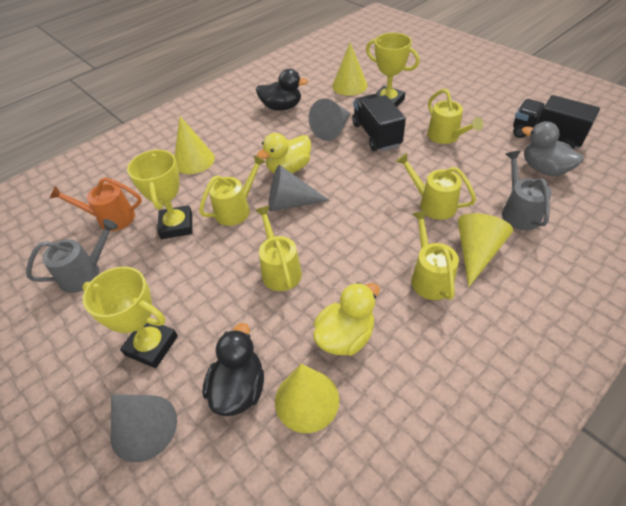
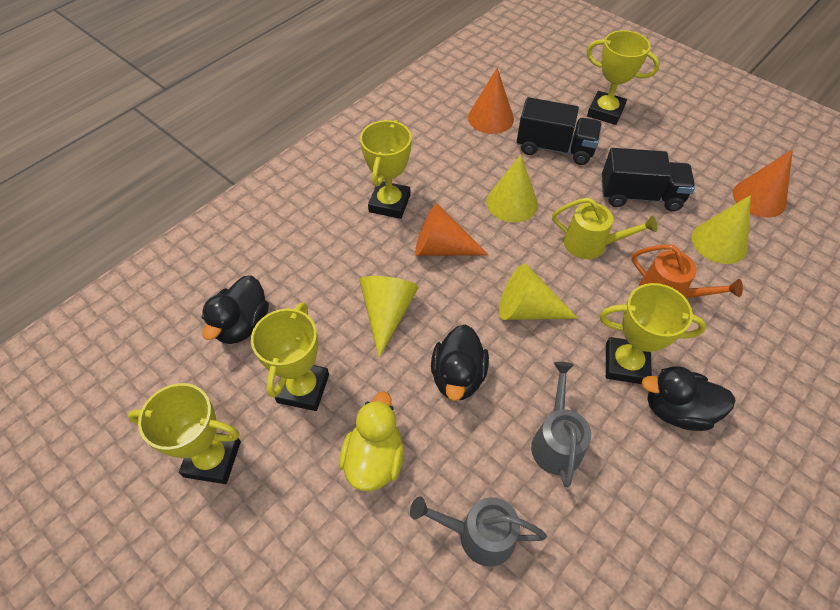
black duck: [203,323,264,416] [256,69,308,111] = 2 -> [201,275,269,344] [431,325,489,401] [642,366,735,431] = 3
grey cone: [111,394,177,462] [268,165,330,212] [309,98,350,141] = 3 -> none = 0
grey duck: [522,121,584,176] = 1 -> none = 0
orange cone: none = 0 -> [415,203,488,256] [468,68,514,134] [733,149,793,218] = 3
yellow duck: [257,133,311,173] [313,282,380,356] = 2 -> [339,392,404,491] = 1
yellow trophy: [82,266,178,368] [127,149,192,239] [366,33,420,107] = 3 -> [127,383,241,484] [251,302,329,411] [360,120,412,219] [587,30,660,125] [600,283,706,384] = 5
yellow watering can: [199,155,266,226] [255,206,302,291] [396,153,476,220] [411,210,459,300] [427,89,484,144] = 5 -> [552,198,657,259] = 1

